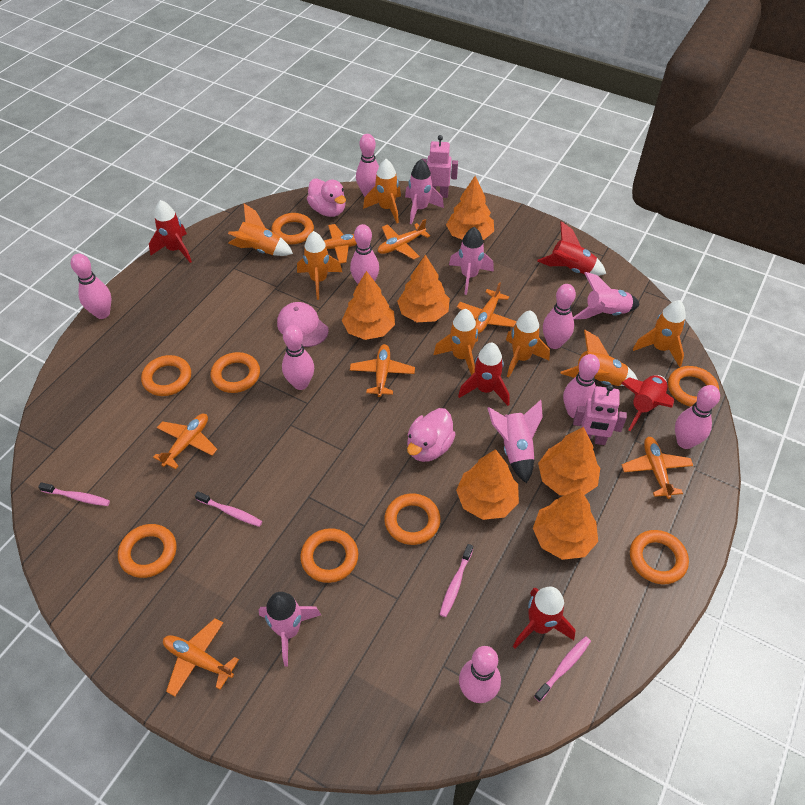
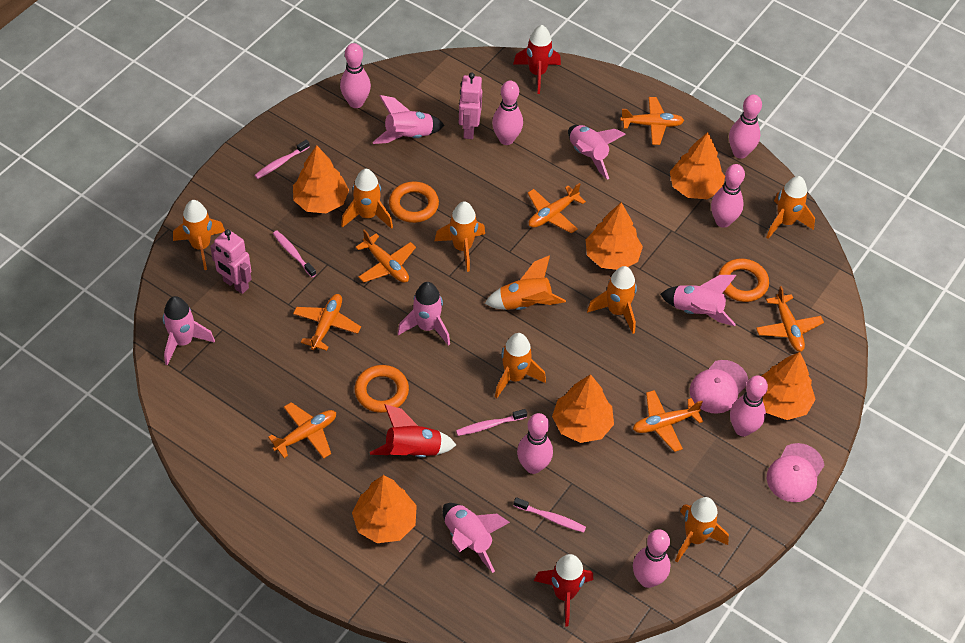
orange ring: [118,524,176,578] [141,355,191,396] [211,352,260,393] [271,213,314,244] [300,528,358,583] [384,493,440,545] [630,530,689,584] [668,366,719,407] = 8 -> [355,365,409,413] [389,181,439,223] [718,258,769,302] = 3
orange rocket: [228,204,293,256] [297,231,342,300] [363,159,401,223] [433,309,478,375] [506,310,550,377] [560,330,638,386] [633,300,686,367] = 7 -> [173,200,225,270] [341,169,393,229] [435,202,485,272] [485,255,566,310] [495,333,546,398] [587,266,637,334] [675,497,729,562] [766,176,815,239] = 8
pink bowling pin: [71,254,111,319] [282,325,314,390] [350,224,379,284] [356,134,379,197] [459,646,501,703] [543,284,576,349] [563,354,600,418] [675,385,720,449] = 8 -> [340,43,371,108] [492,81,523,145] [517,413,553,474] [633,529,671,588] [711,164,745,228] [729,94,762,159] [730,375,768,436] = 7
pink cap: [277,302,329,347] = 1 -> [690,360,748,414] [767,443,825,502] = 2
pink duck: [307,179,346,217] [407,408,456,462] = 2 -> none = 0
pink rocket: [259,592,321,667] [405,159,444,224] [449,227,494,295] [487,400,543,484] [573,272,640,319] = 5 -> [163,296,215,365] [373,95,444,144] [398,282,450,346] [442,503,510,573] [568,125,626,180] [660,275,736,326] = 6
red rocket: [149,200,192,263] [458,343,509,406] [513,587,576,648] [537,221,606,276] [621,375,674,431] = 5 -> [370,404,456,458] [513,25,561,94] [534,554,593,627] = 3

